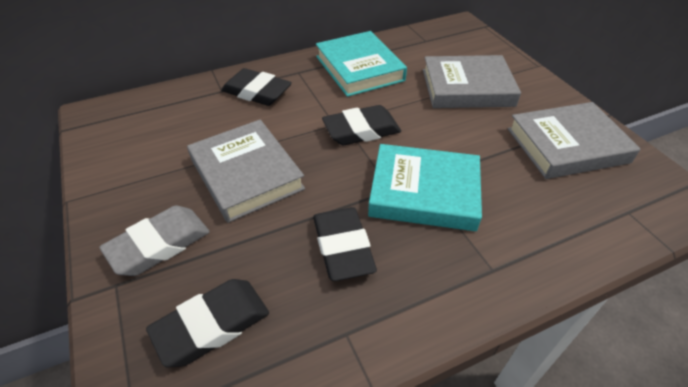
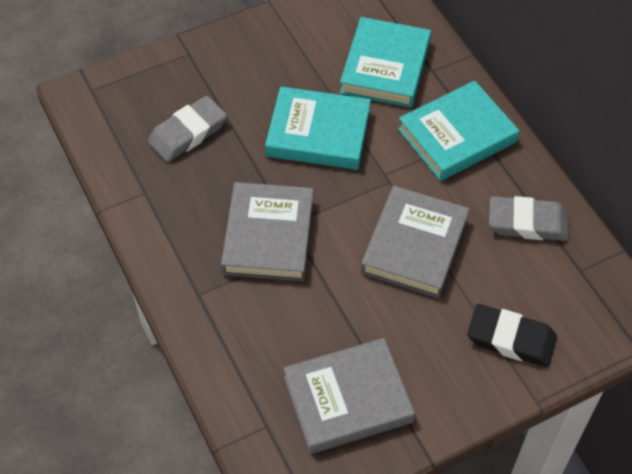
black eraser: [146,279,269,367] [221,68,292,106] [313,207,377,281] [322,105,401,145] = 4 -> [467,304,557,367] = 1
grey eraser: [99,206,210,276] = 1 -> [148,96,227,162] [489,196,569,241] = 2
turquoise book: [316,31,407,97] [368,144,482,231] = 2 -> [265,87,371,170] [340,17,431,108] [398,81,519,181] = 3

